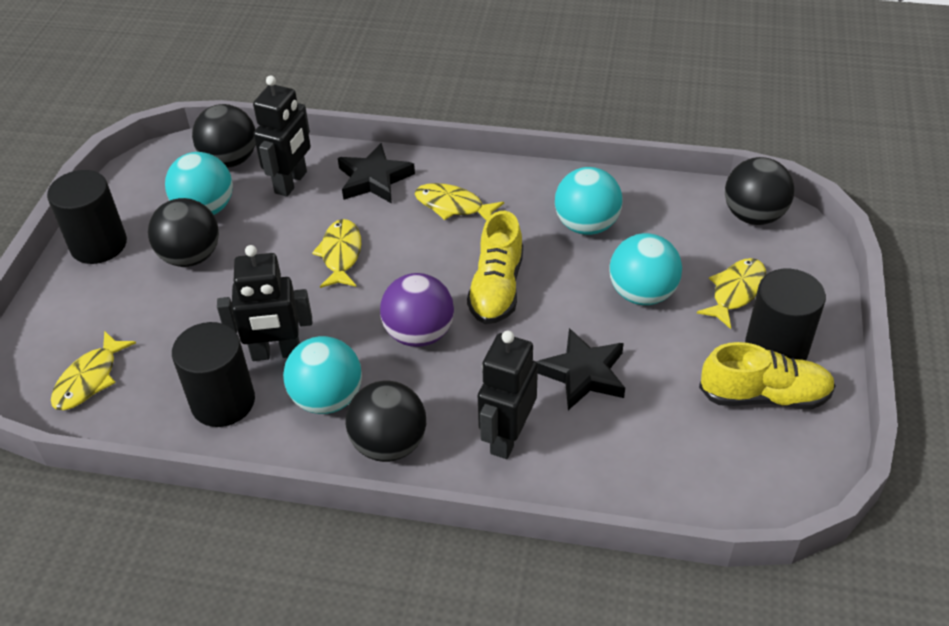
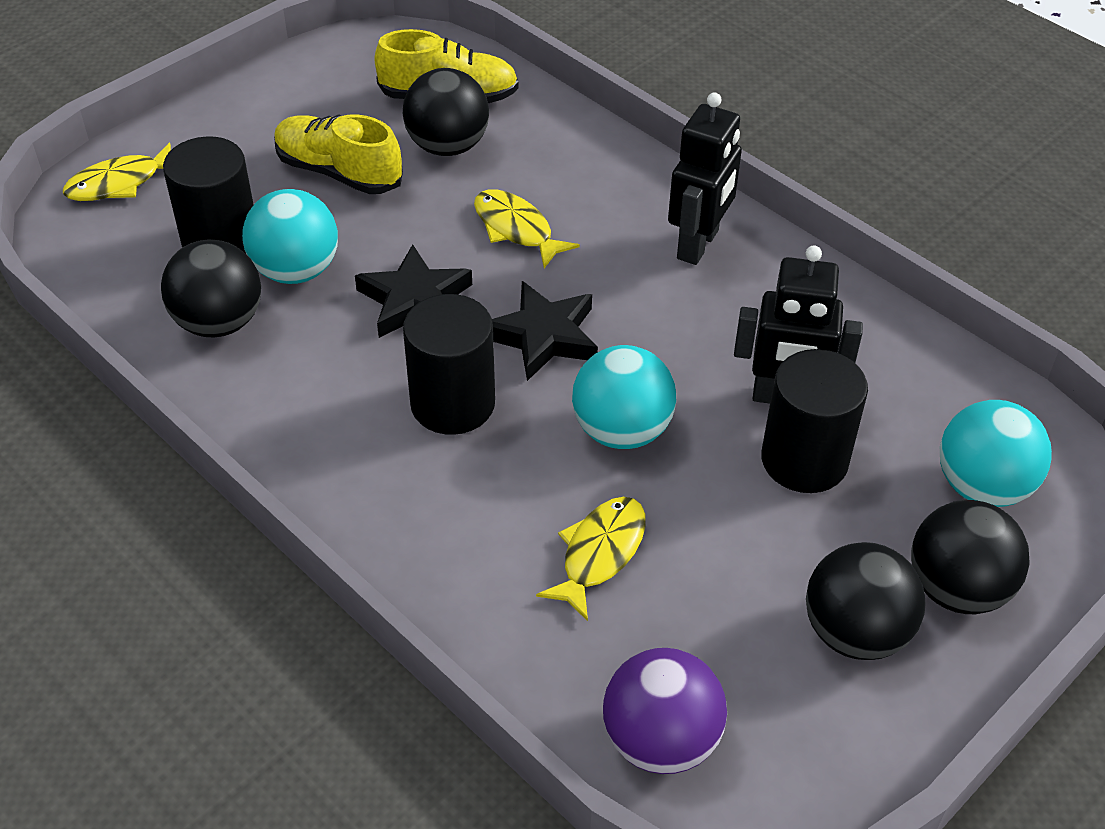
black robot: [217,245,312,361] [253,75,311,197] [478,331,538,459] = 3 -> [668,92,742,265] [734,245,863,404] = 2
turquoise ball: [165,152,233,215] [283,336,362,414] [555,167,623,235] [609,233,682,305] = 4 -> [242,189,338,284] [572,345,676,449] [940,400,1052,507] = 3
yellow fish: [51,331,136,410] [312,219,361,288] [415,183,504,221] [697,258,766,329] = 4 -> [63,142,171,201] [474,189,580,268] [536,497,646,621] = 3

